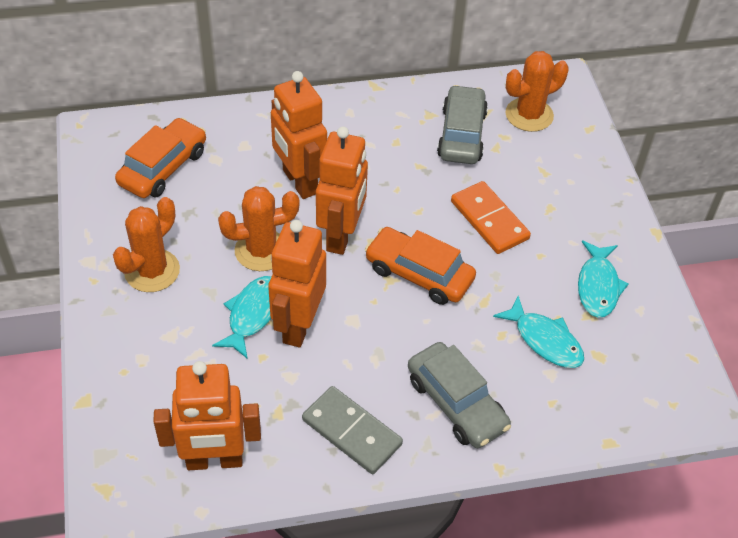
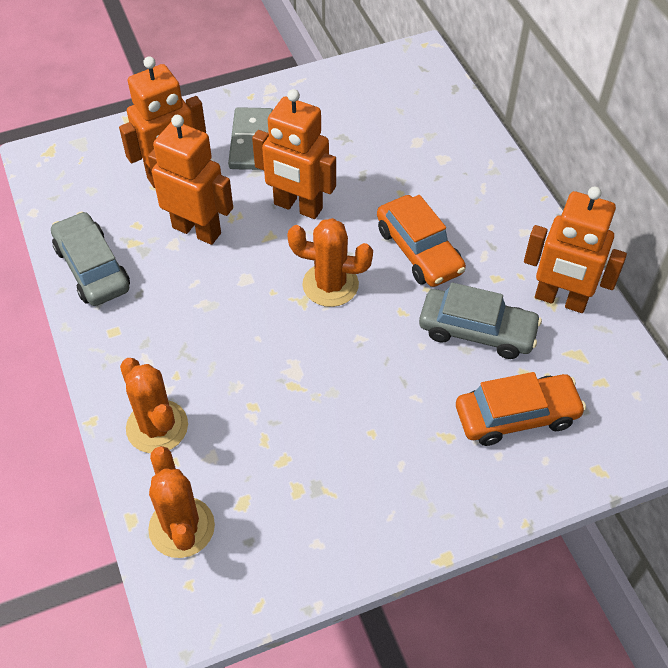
orange domino: [451,181,531,254] = 1 -> none = 0
turquoise fish: [212,276,271,359] [493,296,584,368] [578,241,629,318] = 3 -> none = 0

